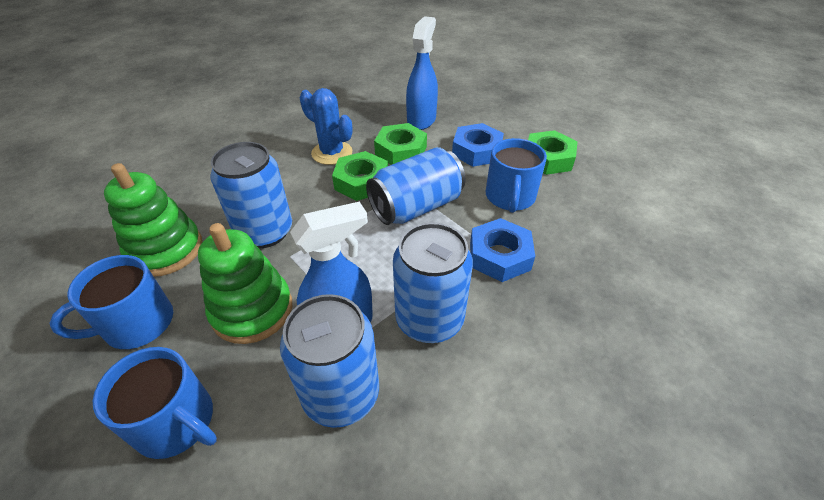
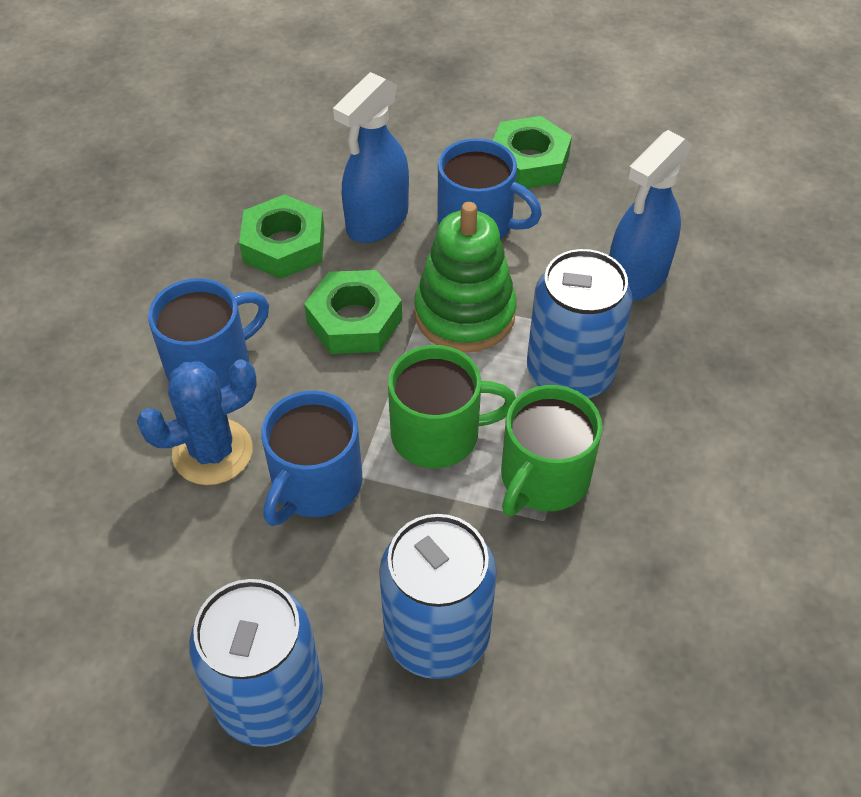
blue can: [210,142,292,248] [280,294,379,428] [366,147,465,225] [393,223,473,343] = 4 -> [189,579,323,747] [379,514,497,679] [527,249,632,399] = 3
blue nut: [452,123,504,167] [470,218,535,282] = 2 -> none = 0
green mug: none = 0 -> [388,345,516,468] [501,385,602,516] = 2
green stacking toy: [104,163,202,277] [198,223,292,344] = 2 -> [414,202,517,353] = 1

